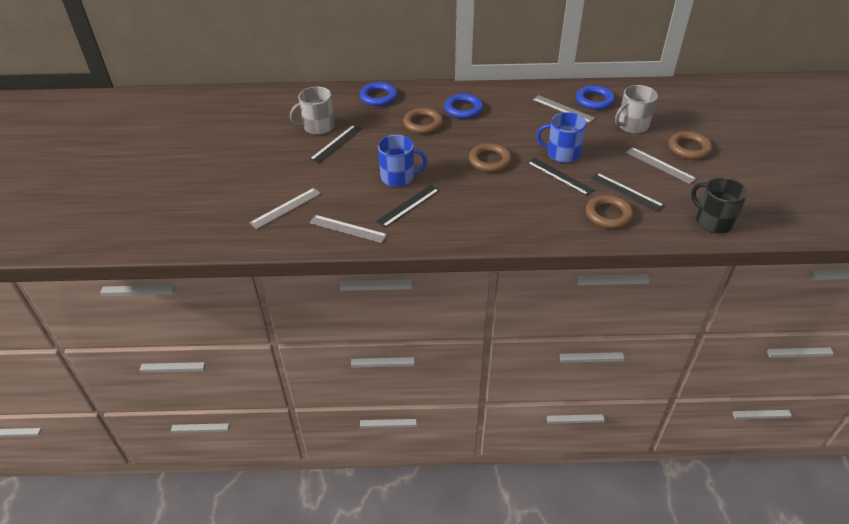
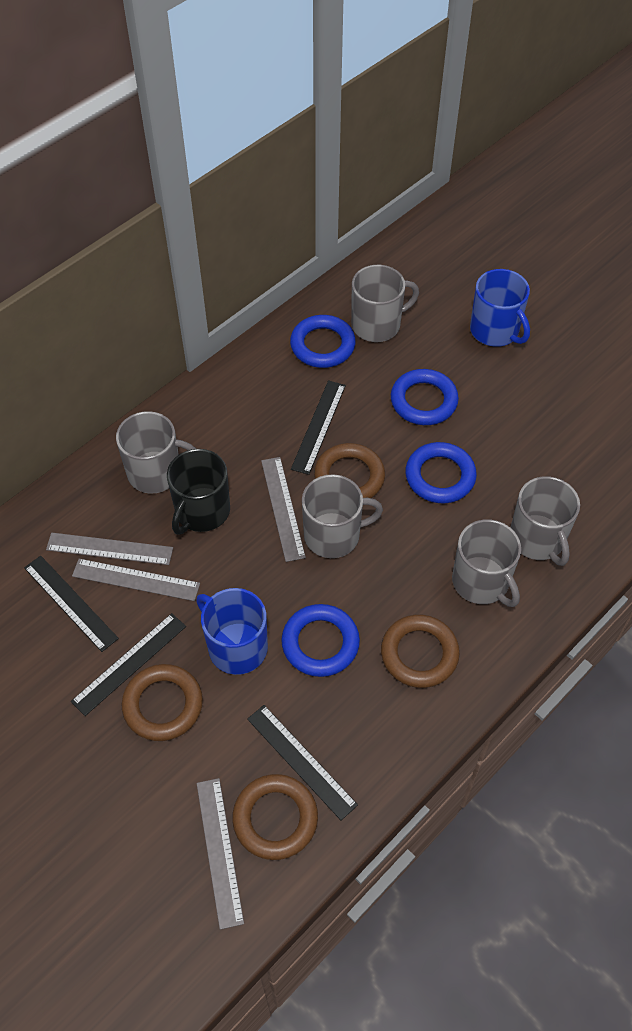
blue ring: [359,82,397,106] [444,94,483,119] [576,85,615,110] = 3 -> [281,604,360,677] [290,315,356,368] [391,369,459,425] [405,442,477,503] = 4
grey mug: [290,87,334,135] [615,85,658,134] = 2 -> [116,411,196,494] [302,474,383,558] [351,265,419,342] [452,520,521,607] [510,476,580,566] = 5

